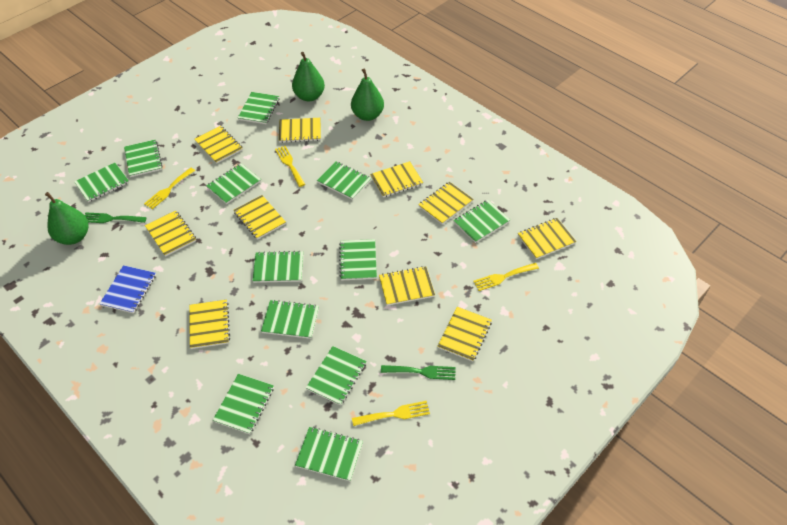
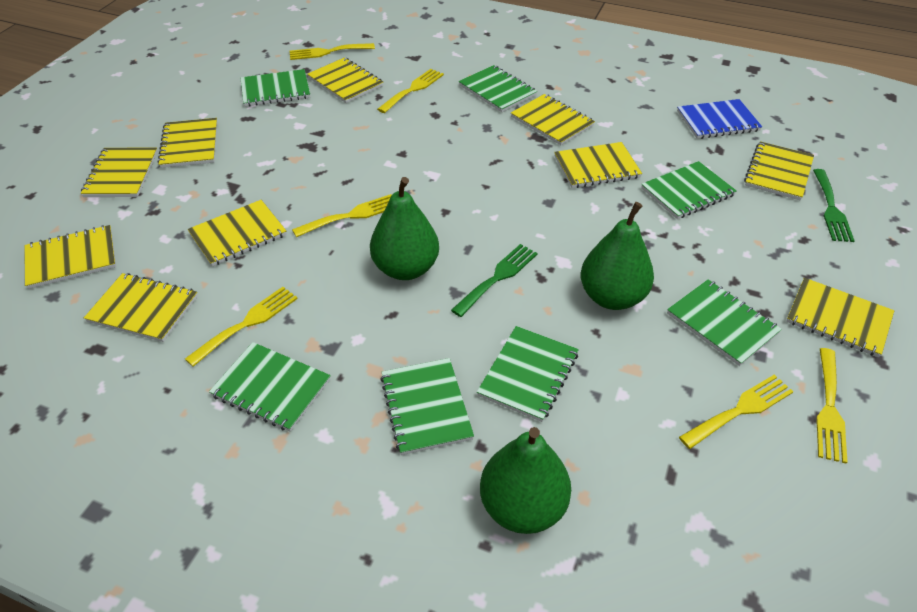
green notebook: [74,163,129,202] [124,140,163,177] [206,163,261,204] [213,374,274,434] [238,92,279,124] [252,251,303,283] [261,300,319,339] [295,427,363,481] [306,346,367,406] [317,161,371,200] [339,239,377,280] [453,200,510,243] = 12 -> [209,342,331,432] [241,69,310,107] [380,358,474,455] [459,65,537,112] [477,326,579,422] [641,161,737,219] [667,279,782,366] = 7
yellow fork: [144,168,195,209] [275,146,305,187] [352,401,430,426] [473,263,539,291] = 4 -> [185,287,298,367] [290,43,375,60] [292,194,392,237] [377,69,444,113] [679,375,794,449] [816,348,848,464] = 6

